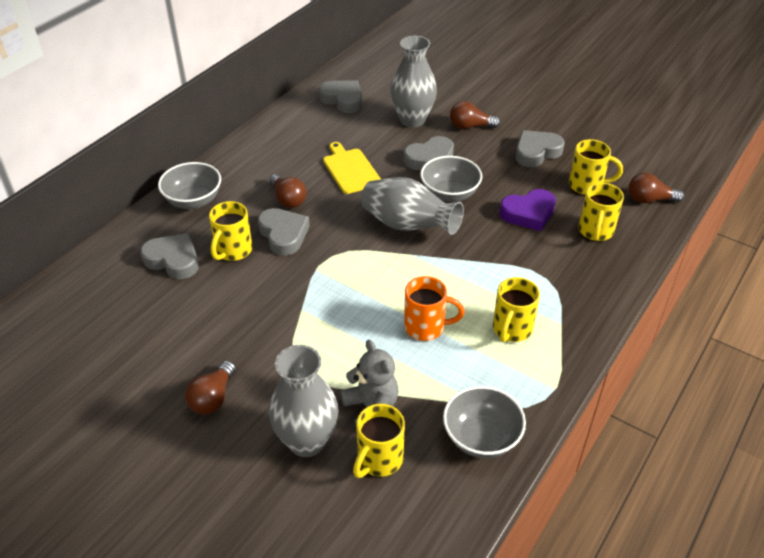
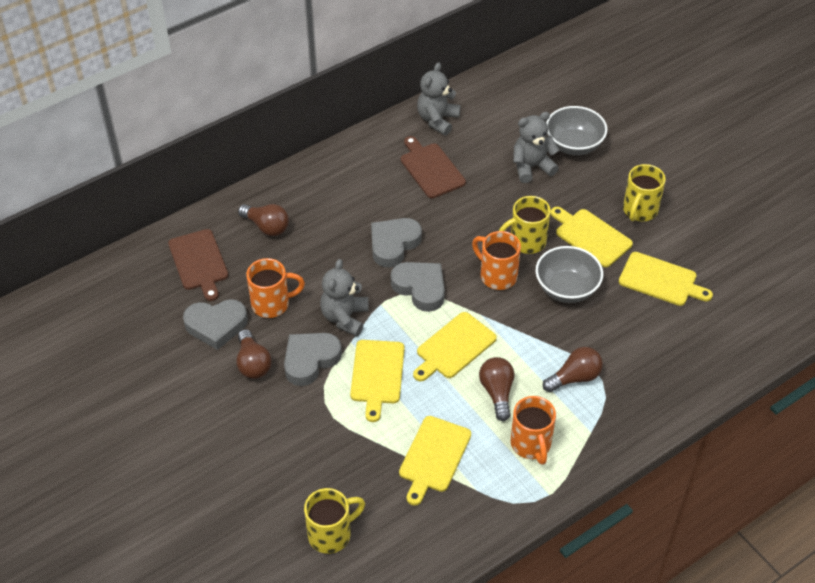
brown cutting board: none = 0 -> [168,229,228,301] [401,136,466,198] = 2
grey bowl: [158,162,221,209] [420,156,482,202] [443,386,526,458] = 3 -> [536,246,603,303] [546,106,608,155] = 2
grey heart: [140,233,199,279] [258,208,310,256] [318,80,362,113] [404,136,454,171] [515,130,565,167] = 5 -> [183,299,248,350] [284,333,342,386] [371,218,422,267] [391,262,445,312] = 4
grey teddy bear: [341,340,399,423] = 1 -> [320,259,369,336] [417,62,461,135] [513,112,559,183] = 3
grey vase: [269,345,339,457] [361,177,464,235] [390,36,437,128] = 3 -> none = 0
orange mug: [404,276,465,341] = 1 -> [247,258,305,318] [472,231,521,290] [510,396,556,465] = 3
purple heart: [499,189,556,231] = 1 -> none = 0
yellow cutting board: [323,142,381,194] = 1 -> [350,340,405,422] [399,416,471,506] [413,312,497,381] [550,207,633,267] [619,252,713,306] = 5
yellow mug: [209,201,252,261] [353,404,405,478] [493,277,540,342] [569,139,623,195] [579,183,624,241] = 5 -> [304,488,365,554] [499,196,551,254] [623,164,666,221] = 3

